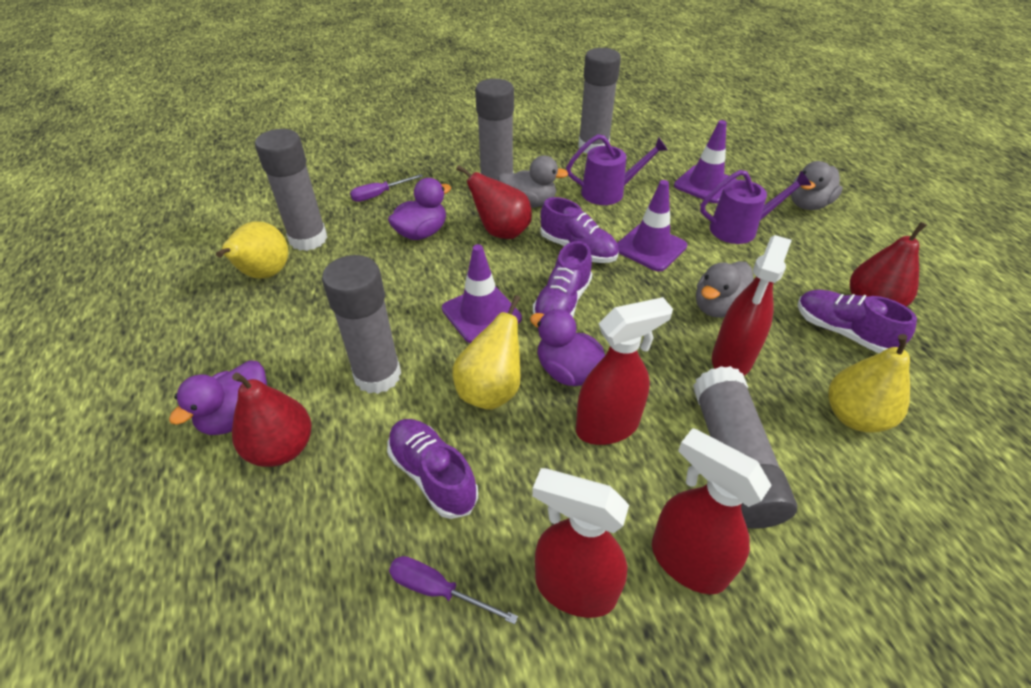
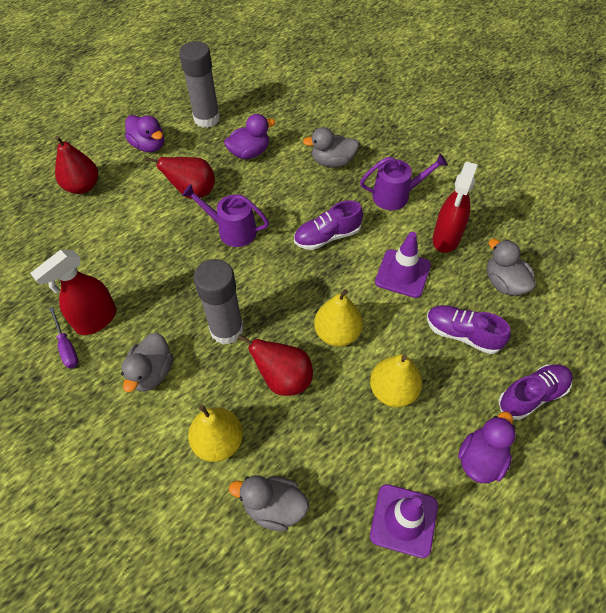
grey duck: [498,155,568,208] [696,261,753,318] [791,161,843,210] = 3 -> [121,333,173,392] [229,475,309,531] [303,127,359,168] [487,239,536,296] = 4
grey glue stick: [255,129,327,251] [322,255,401,394] [475,79,514,181] [578,48,621,153] [693,366,797,529] = 5 -> [179,41,220,128] [194,259,244,345] = 2
purple screwdriver: [350,174,423,202] [389,556,518,624] = 2 -> [49,307,79,368] = 1
purple shoe: [387,419,478,519] [533,241,592,317] [540,197,619,263] [798,290,917,353] = 4 -> [294,200,363,250] [427,305,511,354] [498,364,573,420] = 3
purple traffic cone: [442,244,522,343] [617,180,687,272] [674,120,737,203] = 3 -> [370,484,438,558] [375,232,431,298] = 2
red spray bottle: [532,468,629,618] [576,297,673,445] [652,428,772,594] [712,235,792,376] = 4 -> [30,250,117,335] [433,162,478,253] = 2

